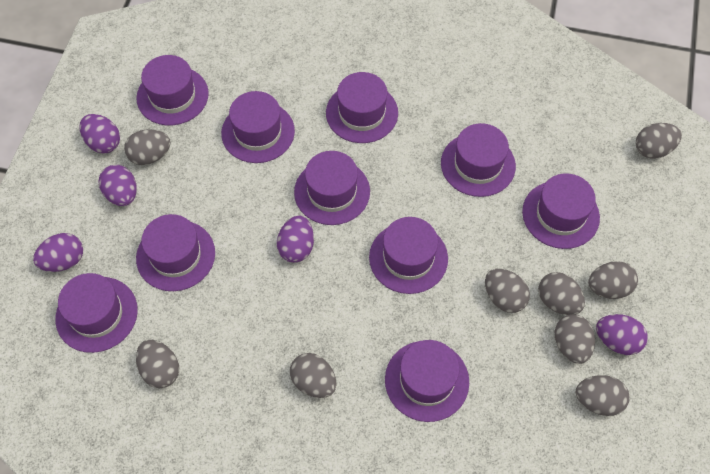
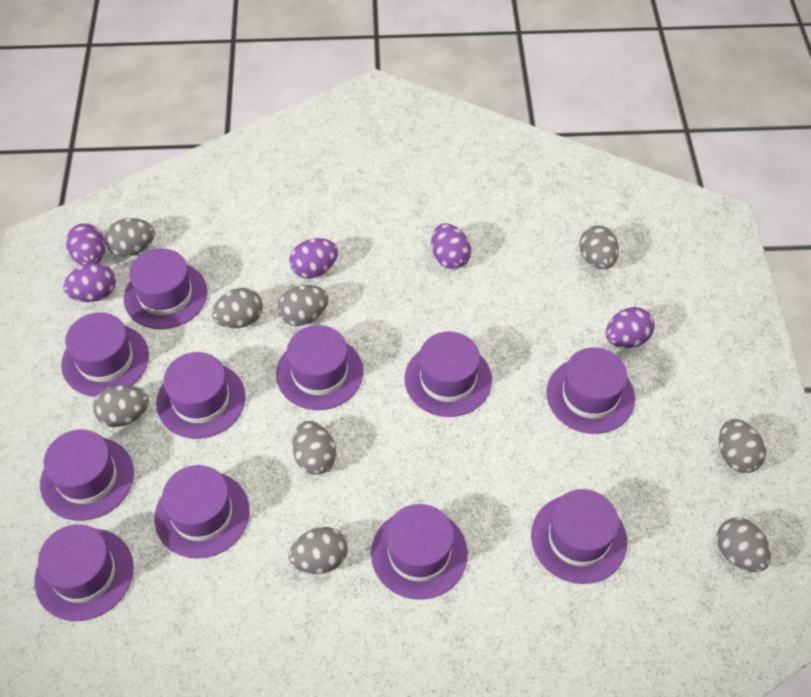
purple hat: [55,273,138,353] [136,55,209,125] [136,214,215,291] [221,91,295,163] [294,151,370,225] [326,72,398,143] [369,217,448,294] [385,340,469,422] [441,123,516,197] [522,173,600,249] = 10 -> [34,524,134,621] [40,430,134,521] [61,312,149,397] [124,248,207,329] [155,465,250,559] [156,352,246,439] [276,325,363,410] [371,504,468,600] [404,331,492,417] [531,489,627,584] [546,347,635,434] = 11

